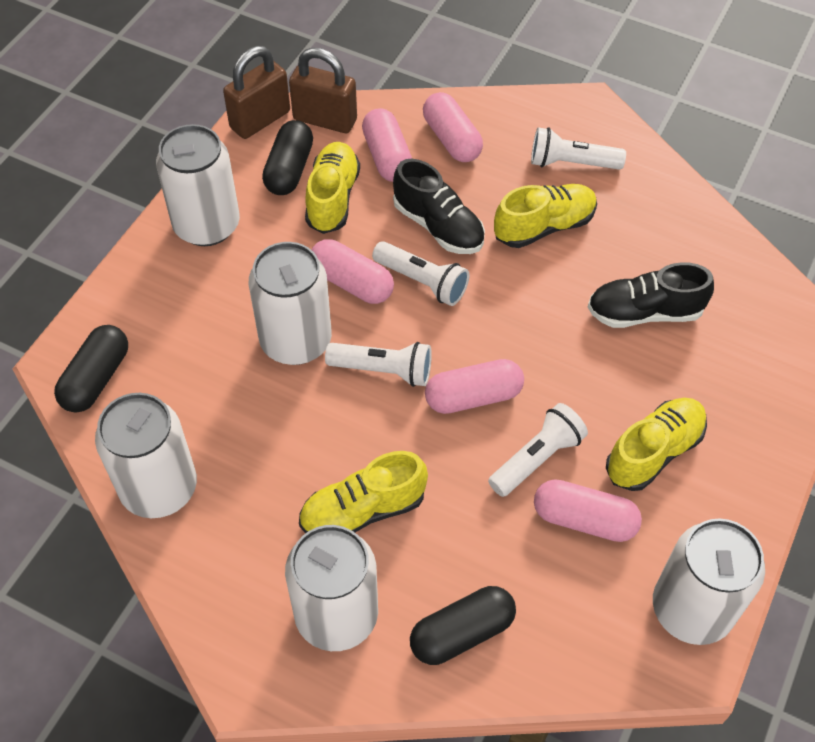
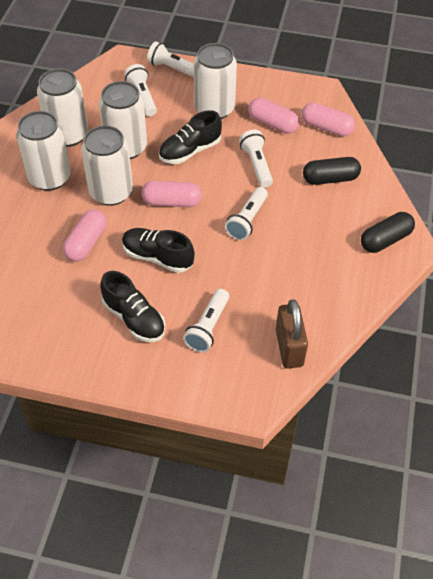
black capsule: [54,325,128,413] [262,120,313,195] [410,586,516,665] = 3 -> [303,157,361,185] [361,212,415,253] = 2
black shoe: [393,159,485,254] [588,262,714,328] = 2 -> [100,271,165,342] [122,228,195,273] [159,110,222,164] = 3
brown padlock: [223,46,290,139] [289,48,357,133] = 2 -> [276,299,308,369] = 1
pink capsule: [311,239,394,304] [362,108,412,182] [423,92,483,162] [425,359,524,414] [534,479,642,542] = 5 -> [63,210,107,262] [141,181,202,207] [248,98,299,134] [301,102,355,137] = 4
white flashlight: [325,342,432,387] [372,241,469,306] [488,403,588,497] [531,127,626,170] = 4 -> [124,64,157,117] [147,41,194,77] [183,289,229,353] [225,187,268,240] [239,130,273,188] = 5
yellow shoe: [299,451,428,533] [305,142,360,234] [494,184,597,248] [606,398,707,491] = 4 -> none = 0

